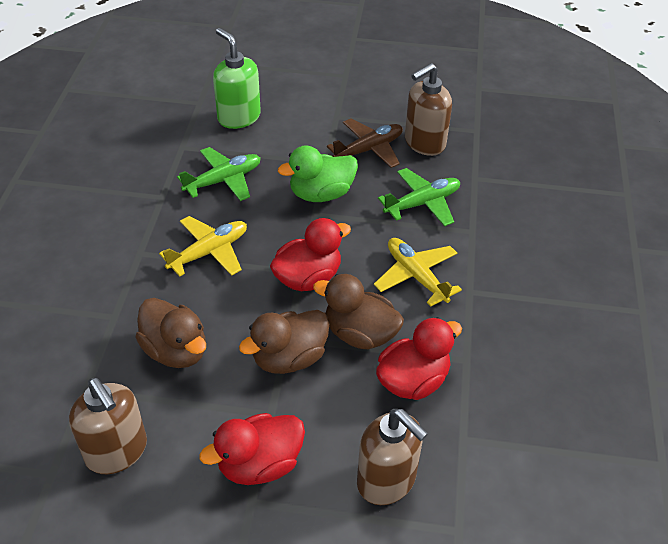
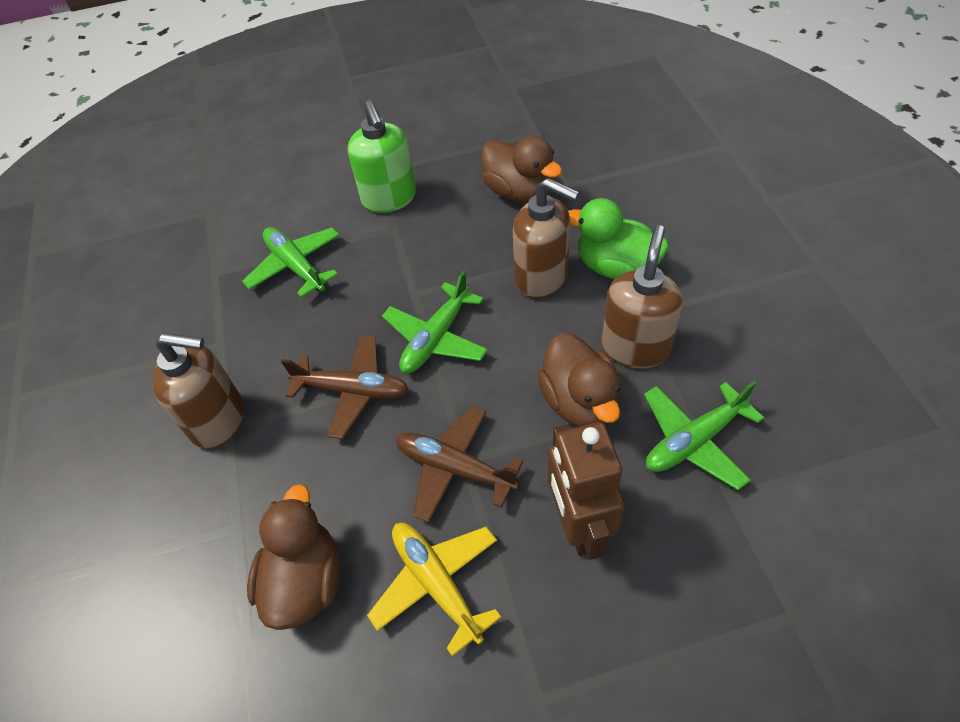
brown plane: [327,118,403,168] = 1 -> [281,334,409,439] [396,405,523,523] = 2
brown robot: none = 0 -> [548,422,625,560] = 1
green plane: [177,147,261,201] [378,168,460,226] = 2 -> [242,227,340,298] [382,271,488,373] [644,381,764,490] = 3
red duck: [199,413,305,485] [270,218,351,291] [376,317,462,400] = 3 -> none = 0
yellow plane: [159,216,247,277] [374,238,462,307] = 2 -> [367,523,502,657] = 1

